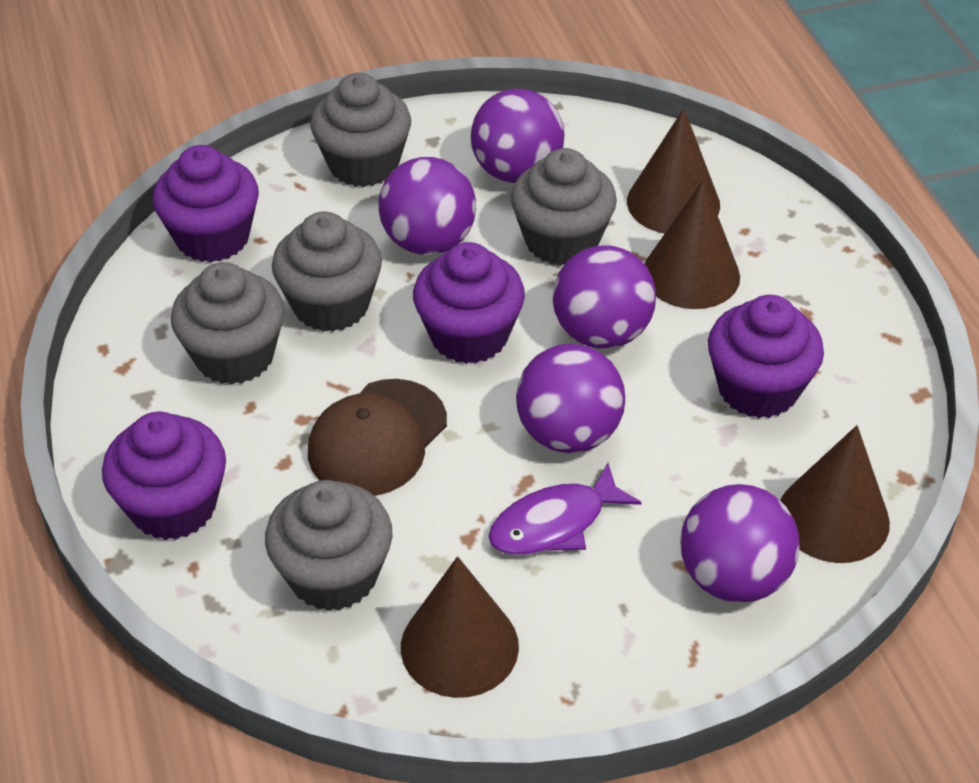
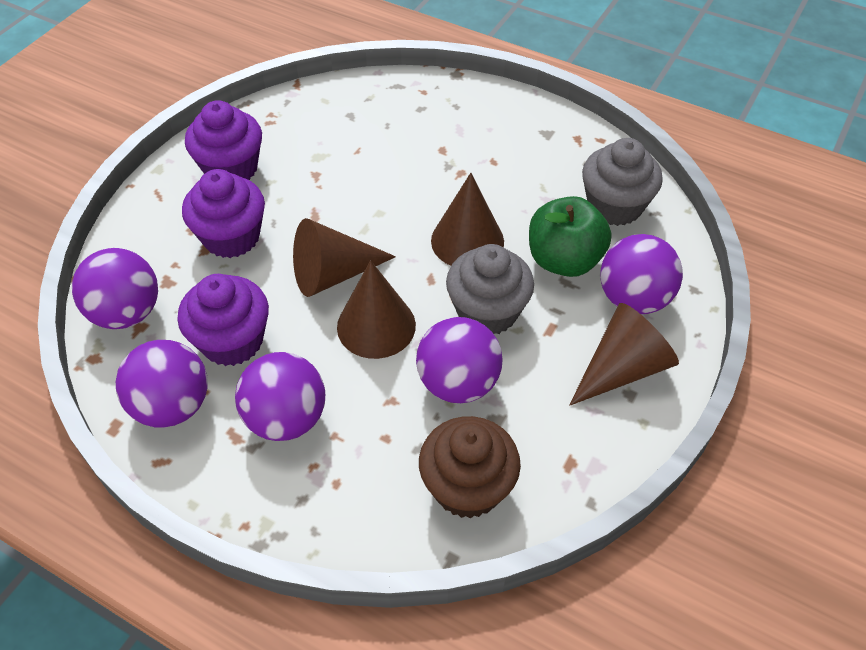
brown cap: [308,379,447,496] = 1 -> none = 0
brown cupcake: none = 0 -> [419,416,521,519] = 1
green apple: none = 0 -> [529,196,612,277] = 1
grey cupcake: [171,262,285,385] [265,480,393,611] [272,211,382,332] [310,73,411,187] [511,148,617,266] = 5 -> [446,244,534,334] [582,138,663,226] = 2
purple cupcake: [102,412,226,540] [153,145,259,263] [413,242,525,364] [708,295,824,418] = 4 -> [178,274,269,366] [182,169,265,258] [185,100,262,180] = 3
purple fish: [488,463,641,555] = 1 -> none = 0

